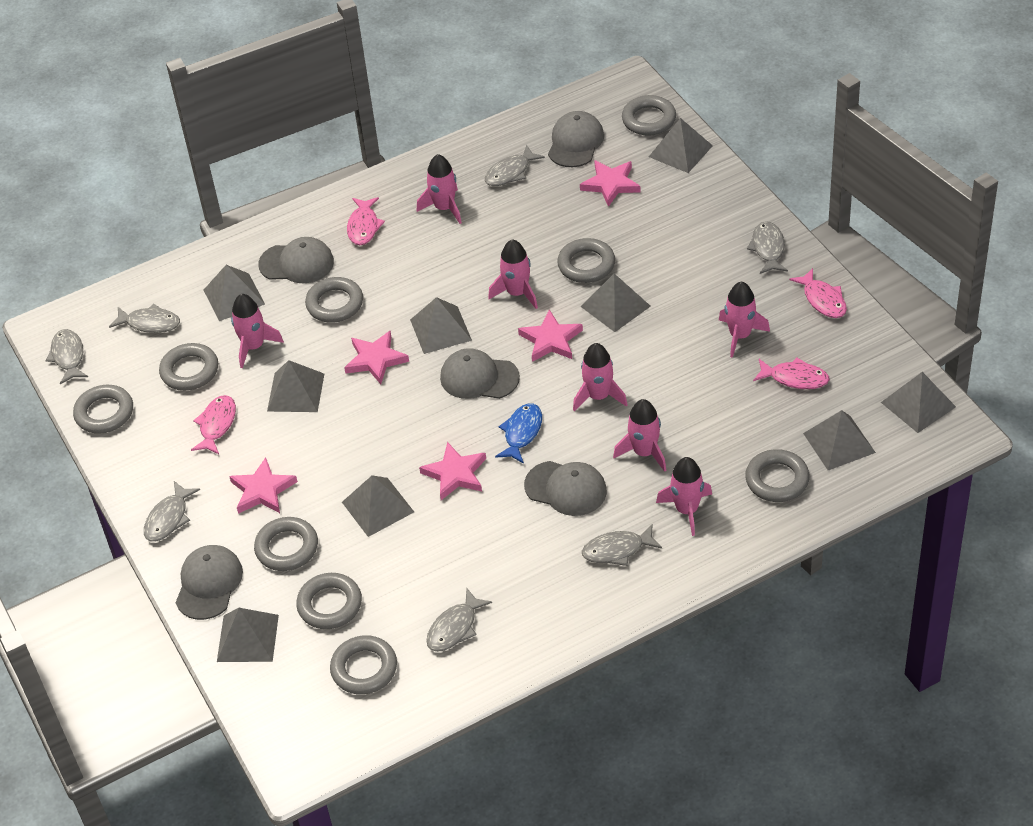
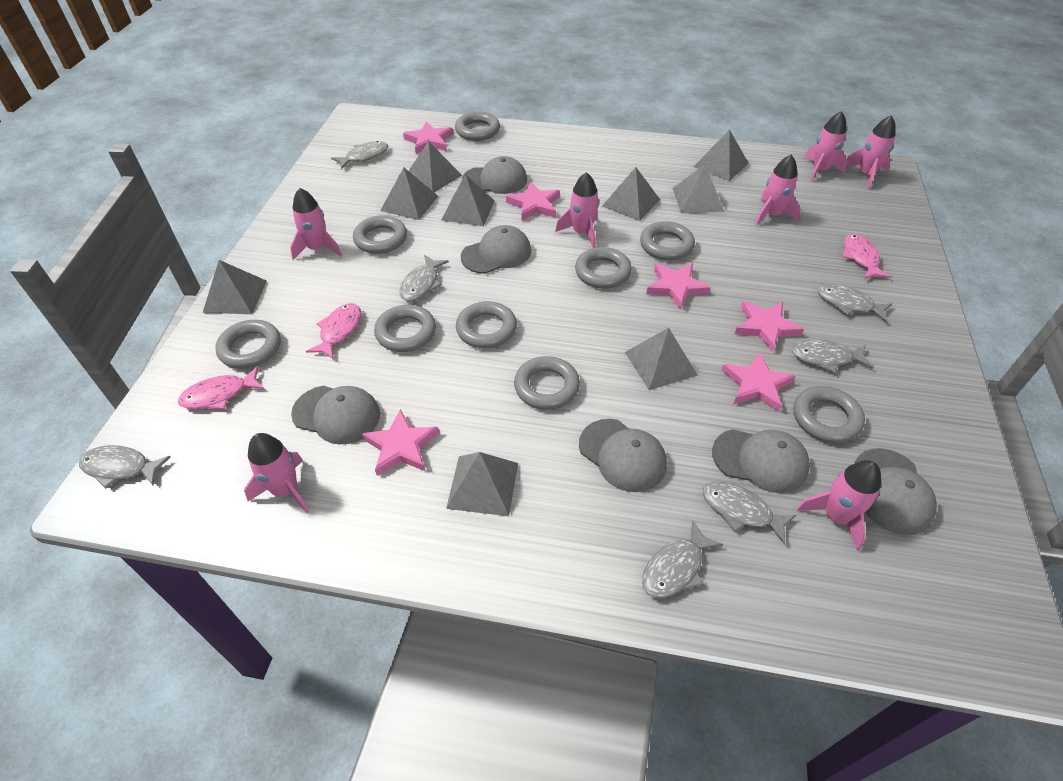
blue fish: [495,403,542,464] = 1 -> none = 0
grey cap: [176,545,243,620] [258,237,334,283] [440,348,520,399] [524,461,607,516] [548,111,604,167] = 5 -> [291,386,380,445] [461,225,531,274] [462,156,527,194] [579,419,667,492] [712,429,810,493] [855,448,937,535] = 6
pink fish: [191,395,236,454] [347,197,385,245] [753,358,830,389] [789,268,847,318] = 4 -> [178,366,264,409] [306,303,361,359] [843,233,891,279] = 3
pink star: [229,457,298,514] [344,331,409,384] [419,442,486,500] [518,310,583,362] [580,160,641,207] = 5 -> [362,409,439,476] [403,121,453,154] [506,182,560,221] [646,263,711,310] [721,352,796,412] [735,301,804,352] = 6

